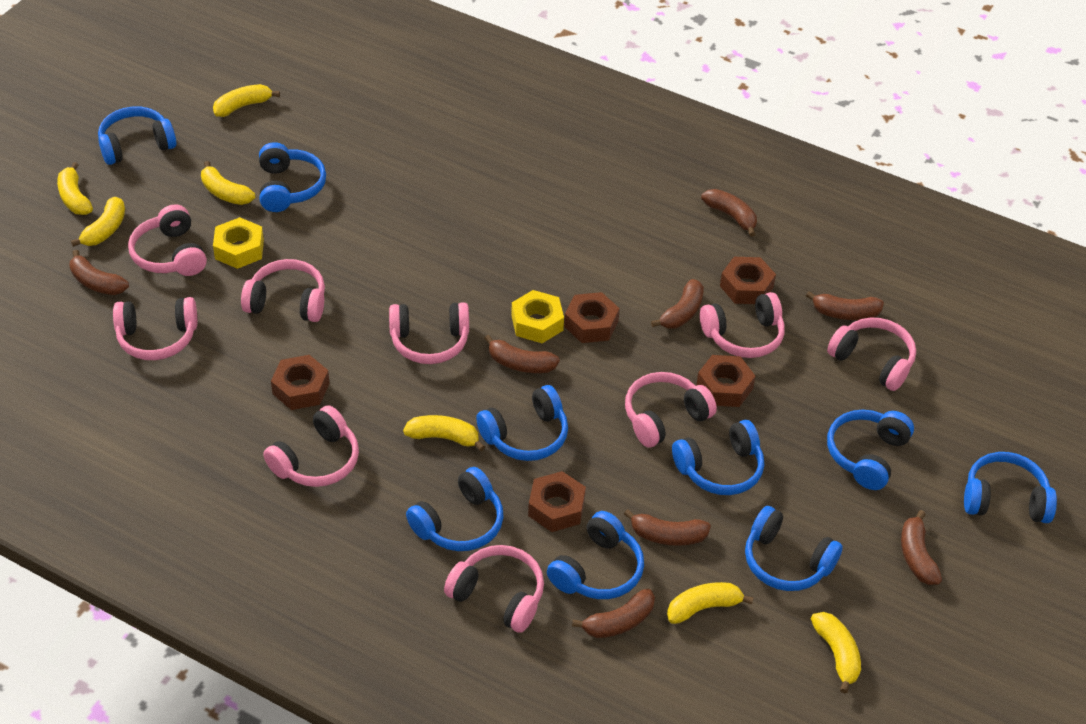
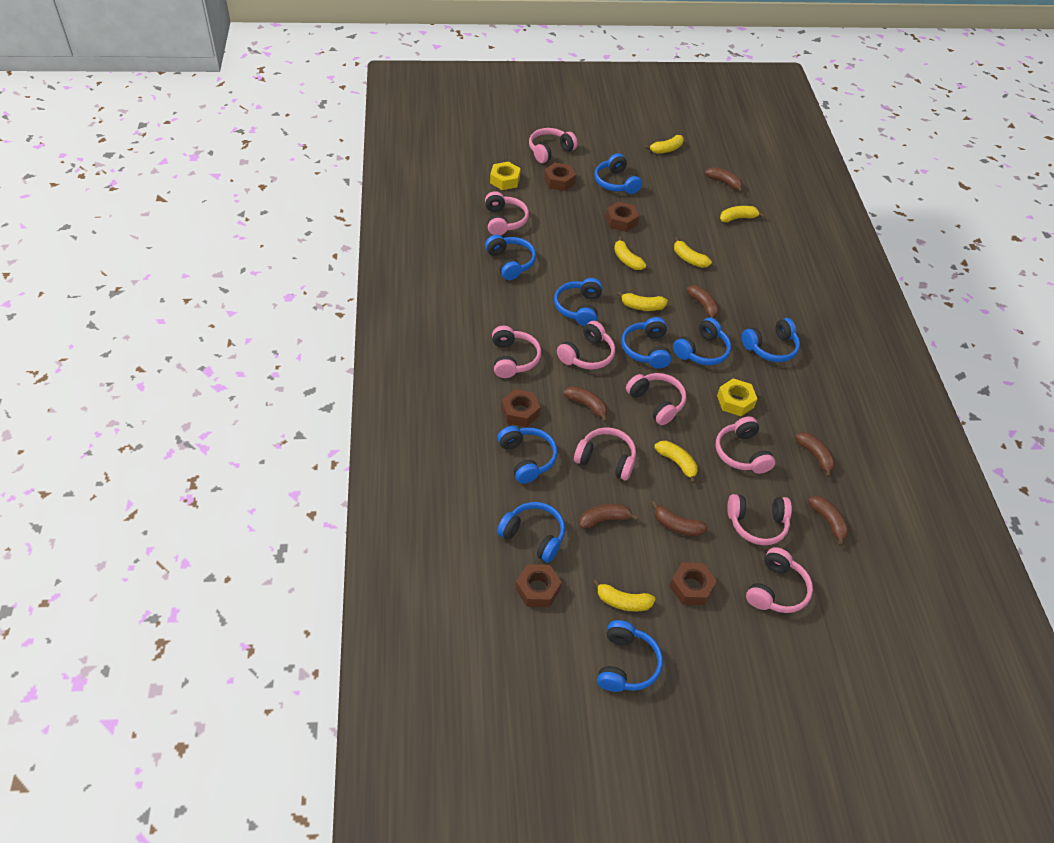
brown banana: [69,250,129,295] [484,335,560,373] [572,589,655,638] [624,509,711,546] [651,279,704,328] [701,189,757,237] [806,291,884,320] [901,510,942,585] = 8 -> [563,386,608,422] [579,504,639,528] [651,501,708,536] [686,285,719,318] [705,167,743,193] [795,432,835,478] [808,495,849,546] = 7

